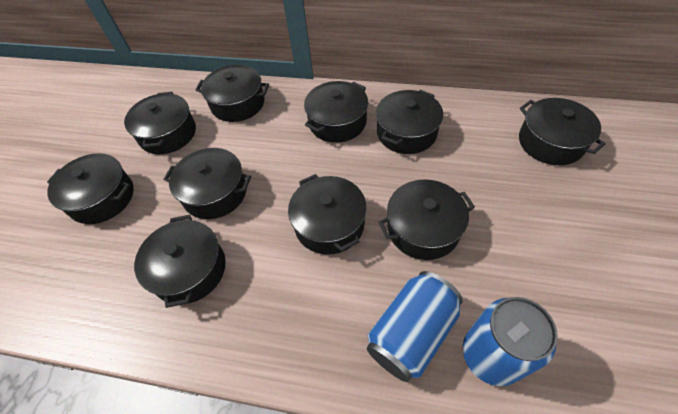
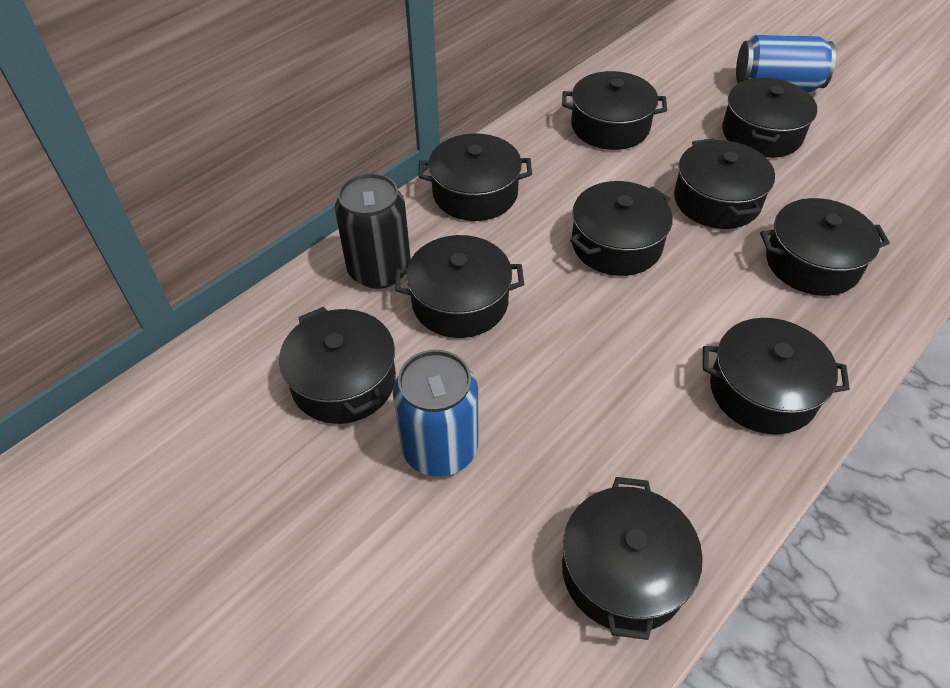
black can: none = 0 -> [335,173,411,289] = 1

